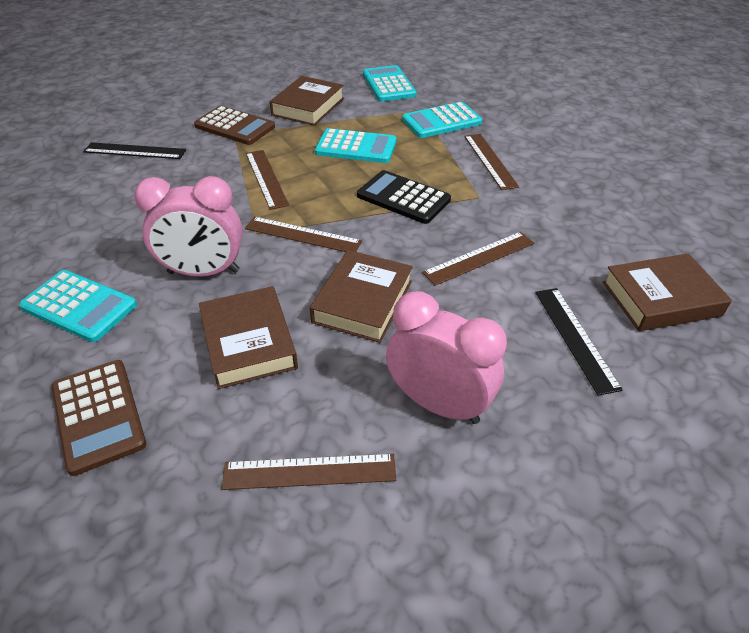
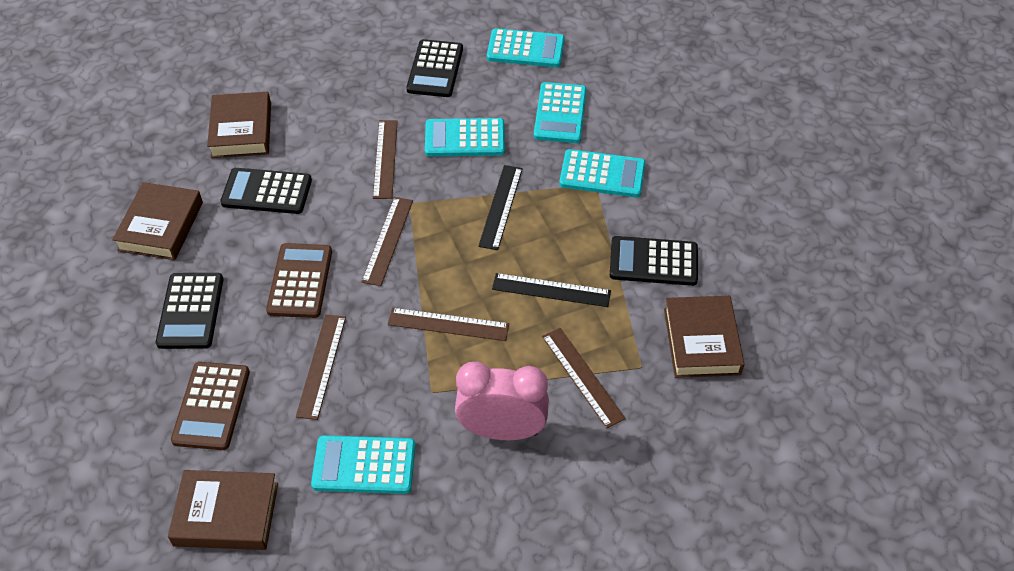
black calculator: [357,170,451,224] = 1 -> [156,273,223,349] [220,168,312,214] [406,39,463,97] [610,236,698,286] = 4
pink clock: [134,176,243,277] [386,291,507,424] = 2 -> [455,362,549,440] = 1
turquoise calculator: [19,270,137,342] [315,128,397,163] [363,65,417,101] [402,102,482,138] = 4 -> [311,435,415,494] [425,118,505,157] [487,28,565,67] [534,82,587,143] [559,149,645,197] = 5

